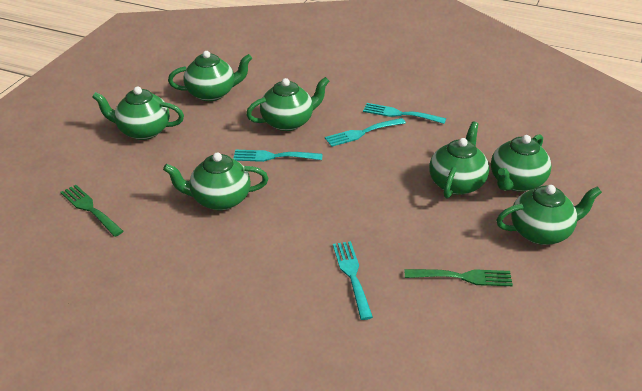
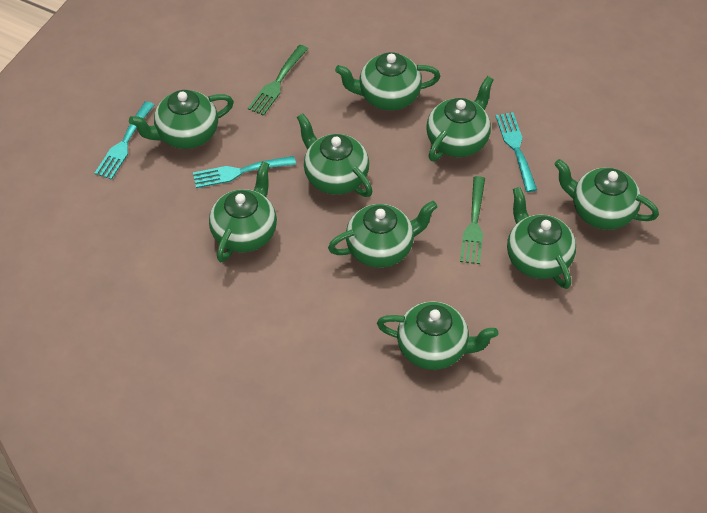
green teapot: [92,87,184,140] [163,153,268,210] [168,51,252,101] [246,77,329,131] [429,121,489,199] [491,134,552,192] [496,185,602,245] = 7 -> [129,90,234,149] [209,161,277,262] [297,113,373,197] [328,201,438,268] [335,52,440,110] [377,301,498,370] [426,76,494,161] [507,187,576,289] [554,159,659,230] = 9
turquoise fork: [233,150,323,162] [325,118,406,147] [333,241,373,320] [363,103,446,124] = 4 -> [95,101,154,180] [193,156,296,188] [496,112,537,192] = 3

